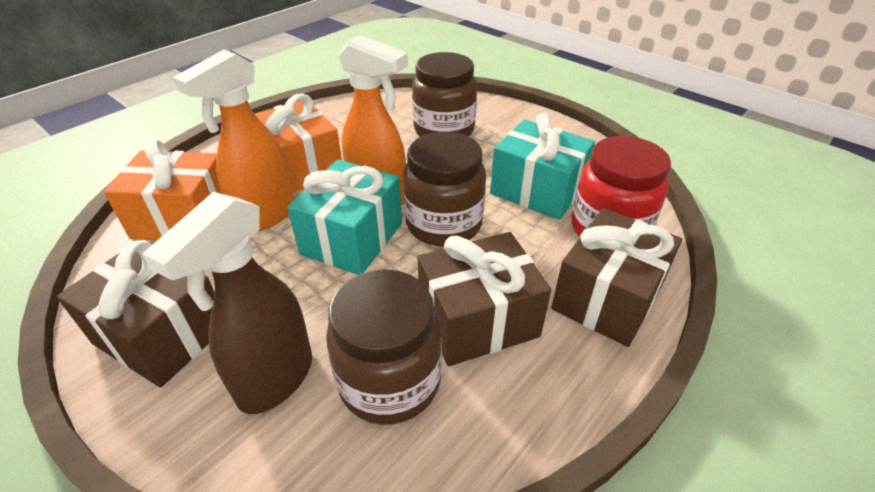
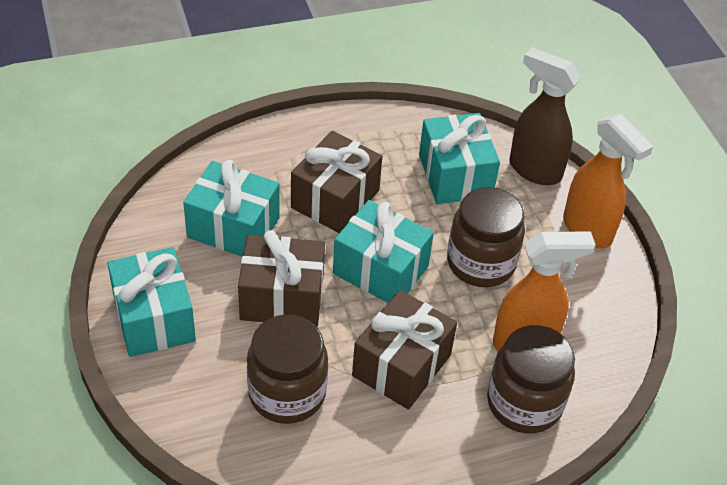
orange gift: [104,139,222,240] [254,93,342,193] = 2 -> none = 0
red jar: [572,136,671,237] = 1 -> none = 0
turquoise gift: [287,159,402,275] [490,113,595,220] = 2 -> [107,247,196,357] [183,160,280,256] [333,200,434,303] [419,113,500,204] = 4

